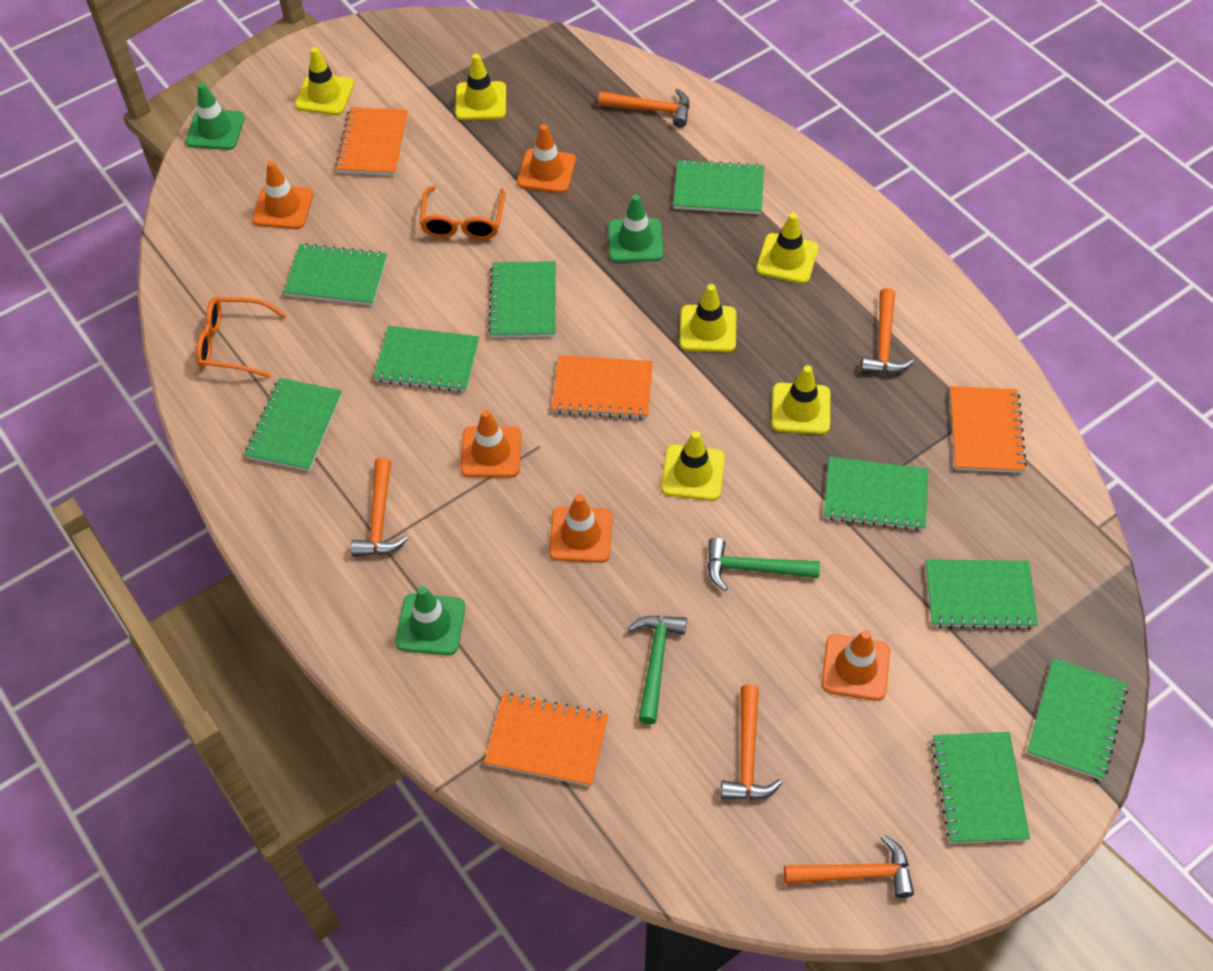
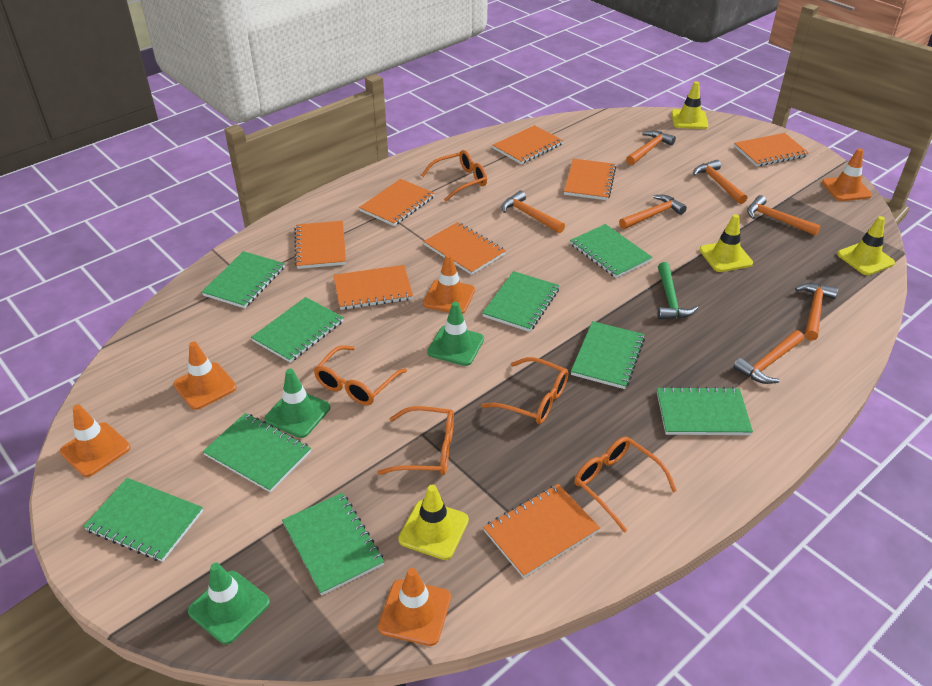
green hammer: [628,616,687,724] [708,537,820,591] = 2 -> [657,262,698,320] = 1
orange glasses: [196,297,287,378] [420,186,505,240] = 2 -> [314,345,407,405] [377,406,454,475] [421,150,487,202] [481,357,568,424] [574,437,677,533] = 5
orange hammer: [351,458,408,557] [598,88,689,127] [721,684,782,800] [784,835,914,898] [861,288,914,374] = 5 -> [502,191,565,233] [619,195,687,229] [626,131,676,165] [693,160,747,204] [733,330,804,384] [747,195,821,236] [795,283,838,341] = 7
orange notebook: [335,107,408,176] [484,693,608,787] [552,355,653,419] [950,386,1027,473] = 4 -> [294,221,346,269] [333,265,413,310] [359,179,435,226] [423,222,506,275] [483,484,600,578] [493,125,563,164] [564,159,616,200] [734,133,809,167] = 8
yellow traffic cone: [295,47,354,115] [455,54,506,120] [661,431,725,501] [680,284,736,352] [756,213,818,284] [771,365,830,434] = 6 -> [398,485,469,560] [671,81,708,129] [699,214,753,272] [837,216,895,275] = 4

